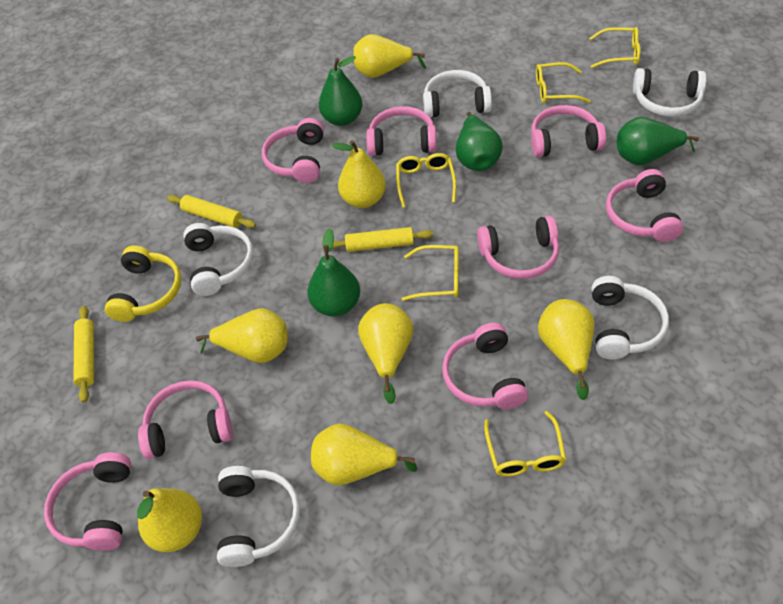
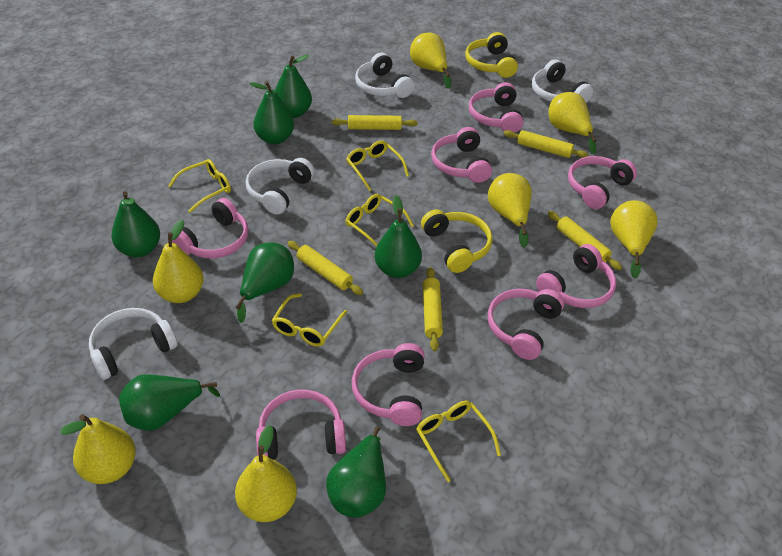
green pear: [307,228,360,316] [319,56,363,126] [456,112,503,171] [617,117,699,165] = 4 -> [111,191,160,257] [119,374,220,431] [235,243,294,323] [249,81,294,144] [275,55,312,118] [326,426,386,518] [375,195,422,278] = 7
white headphones: [183,223,253,296] [217,466,300,567] [423,70,492,118] [591,276,669,360] [633,68,706,117] = 5 -> [89,308,177,380] [246,158,315,215] [355,52,414,98] [532,59,593,103] = 4
yellow headphones: [105,245,181,322] = 1 -> [421,209,493,273] [465,32,518,78] = 2
yellow rolling pin: [73,306,94,403] [167,195,256,228] [332,227,433,252] = 3 -> [288,241,363,295] [332,115,418,130] [423,267,443,351] [503,130,589,158] [548,211,622,270] = 5

